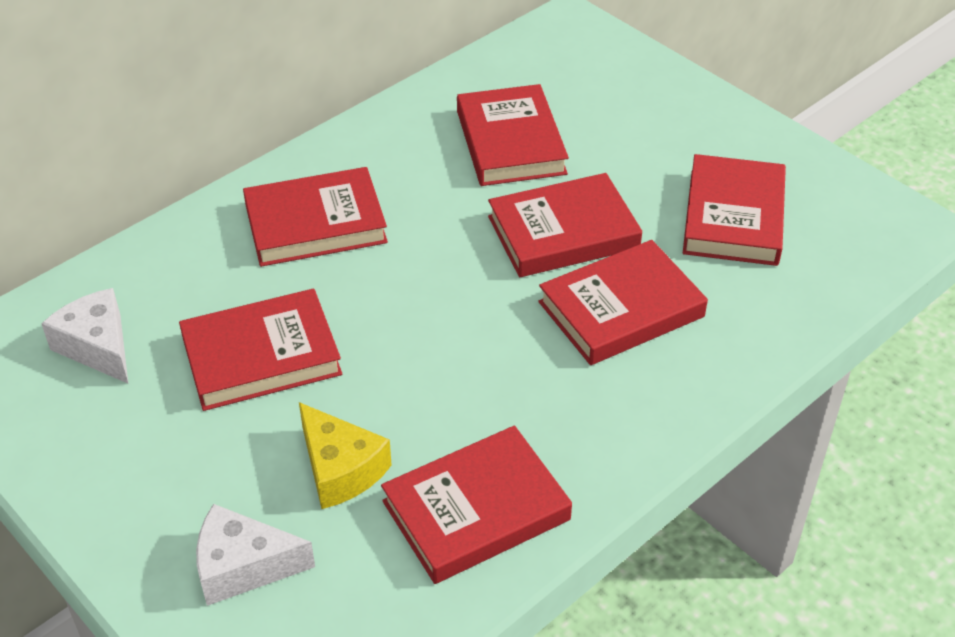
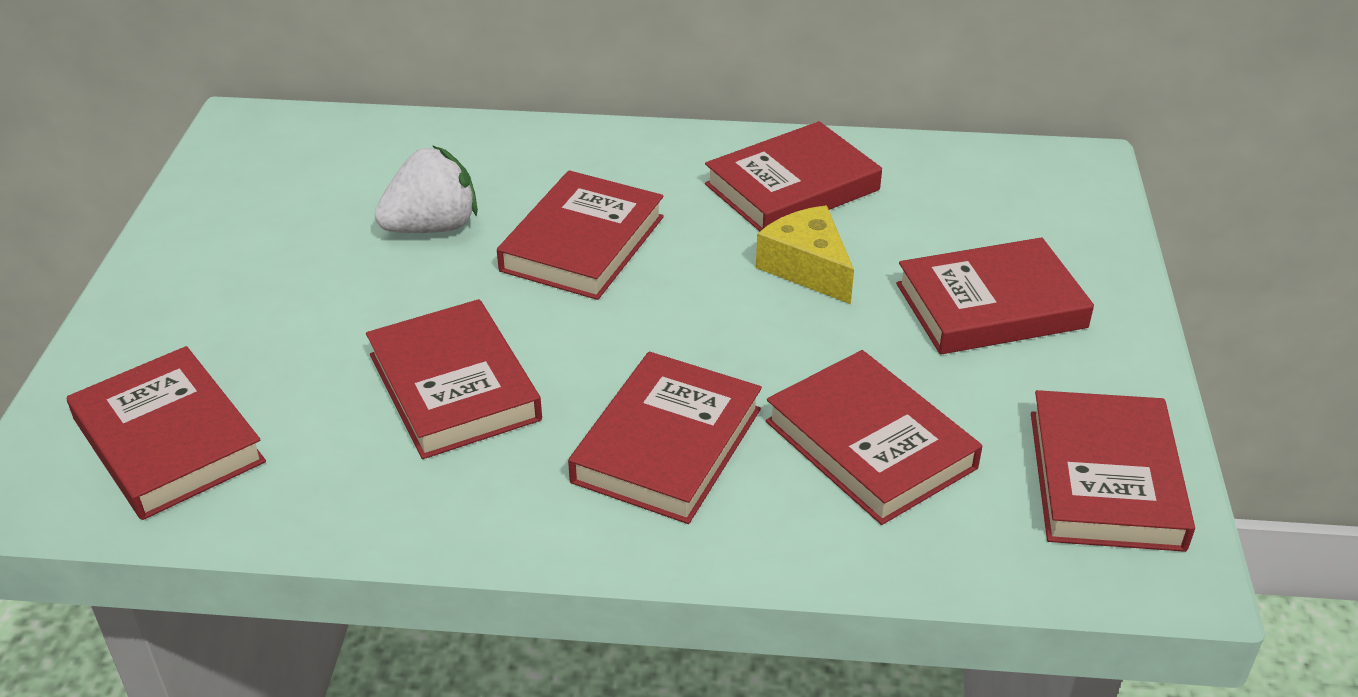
red book: [179,289,342,411] [243,167,388,267] [381,426,572,584] [457,84,569,186] [488,173,642,277] [538,240,708,365] [683,154,786,266] = 7 -> [67,346,266,520] [366,299,542,459] [497,170,664,300] [568,352,762,524] [705,121,882,231] [766,350,982,525] [896,237,1094,354] [1031,390,1195,552] = 8
white cheese: [41,288,128,383] [196,504,315,606] = 2 -> none = 0
white strawberry: none = 0 -> [374,145,478,233] = 1

